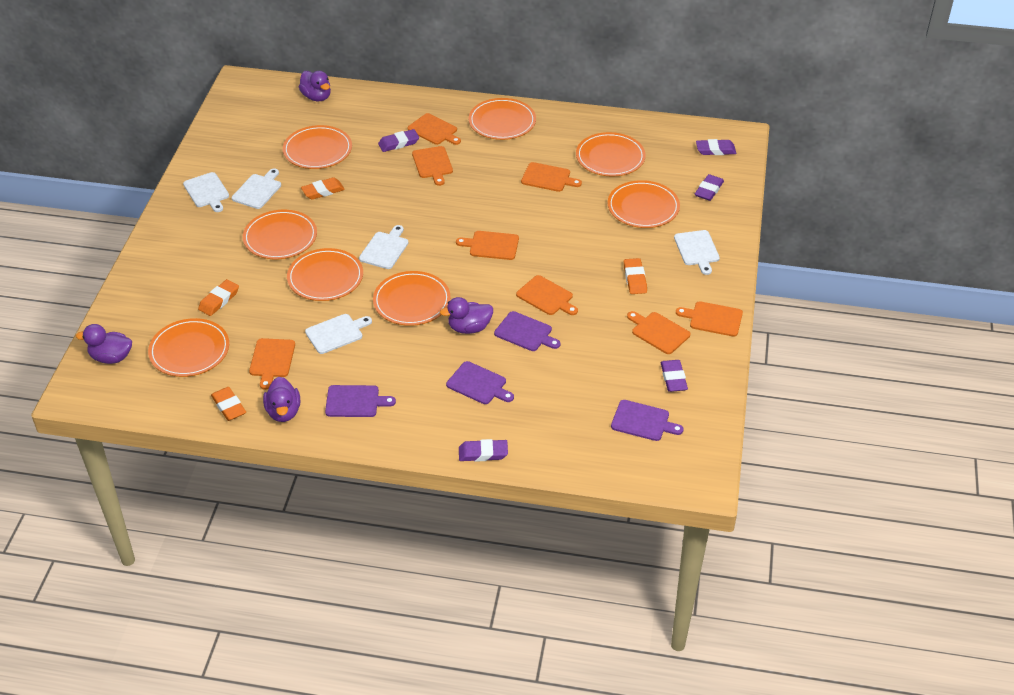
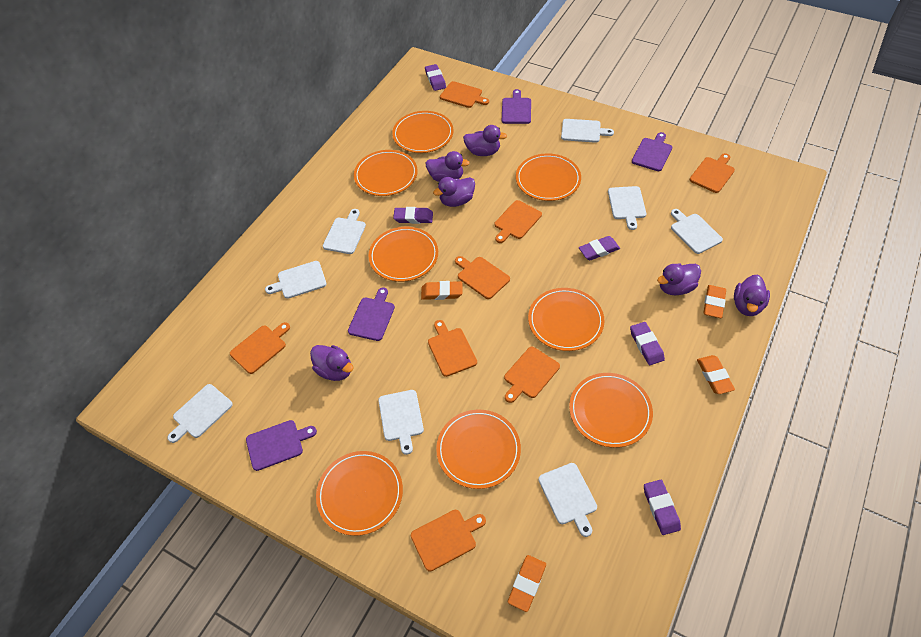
purple duck: [76,324,132,364] [263,377,300,422] [299,71,331,101] [440,297,493,334] = 4 -> [310,345,354,381] [426,151,470,182] [433,177,475,207] [463,125,507,156] [657,263,701,296] [734,275,770,316] = 6
white cutting board: [183,172,229,212] [232,169,281,209] [305,314,372,354] [359,225,408,269] [674,230,720,275] = 5 -> [167,384,233,443] [265,261,327,299] [323,209,366,254] [378,390,424,455] [538,463,597,537] [561,119,614,143] [608,186,646,230] [671,209,723,254] = 8

